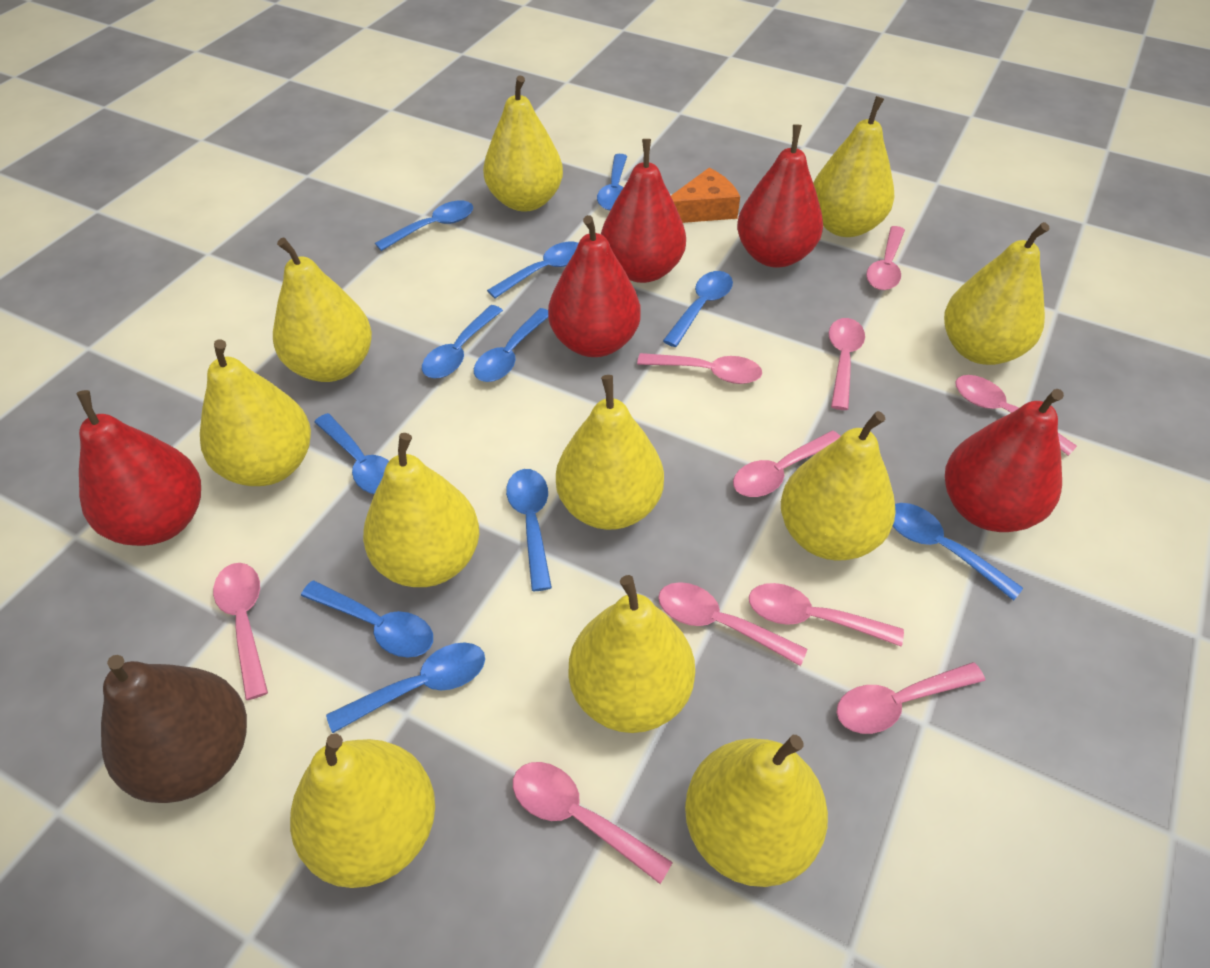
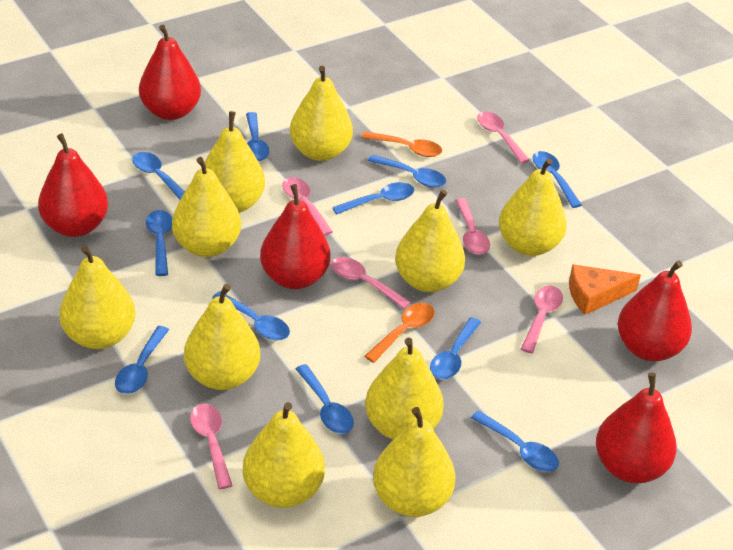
brown pear: [101,655,247,803] = 1 -> none = 0
orange spoon: none = 0 -> [362,131,442,157] [365,303,435,363] = 2
pink spoon: [213,563,268,700] [513,762,673,884] [637,353,762,384] [658,582,807,666] [733,431,841,497] [749,583,904,646] [829,318,865,410] [837,662,985,734] [866,226,905,290] [955,375,1077,456] = 10 -> [190,404,233,489] [282,177,333,236] [331,257,411,309] [455,198,490,255] [477,111,529,163] [521,286,563,353] = 6
yellow pear: [200,339,311,486] [273,238,372,382] [290,734,435,888] [363,433,479,587] [483,75,563,212] [556,375,664,530] [569,575,695,733] [685,735,828,887] [781,411,896,560] [813,96,895,237] [944,222,1050,365] = 11 -> [59,245,135,349] [172,157,241,257] [184,284,260,390] [201,111,265,213] [243,402,325,508] [290,66,353,161] [365,338,444,440] [373,407,456,517] [395,190,465,292] [499,158,567,256] = 10

